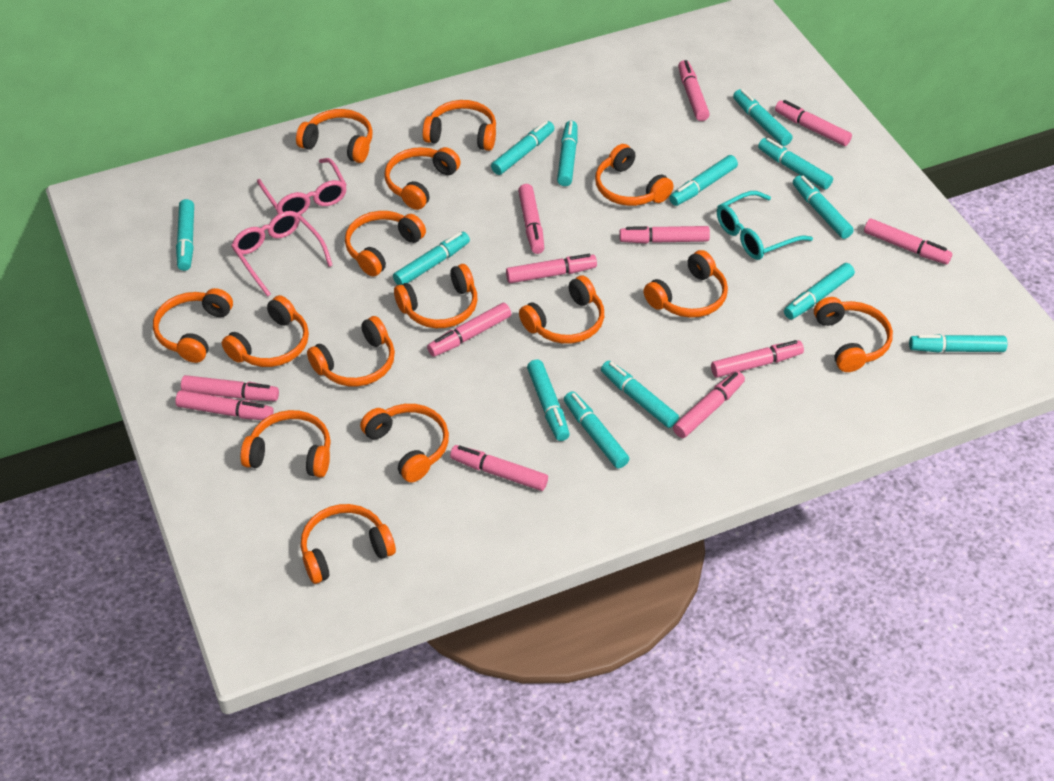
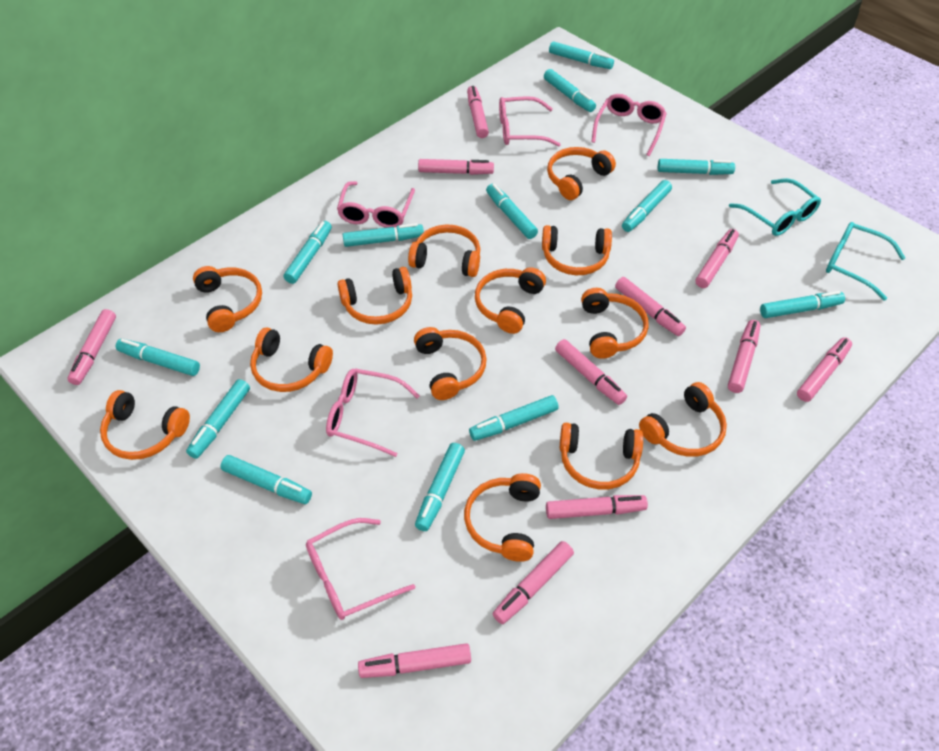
orange headphones: [153,288,233,363] [222,295,309,367] [240,410,331,478] [296,109,373,163] [301,504,396,584] [307,316,395,387] [345,211,426,277] [360,404,449,482] [384,147,460,210] [394,264,477,328] [422,100,496,151] [519,276,604,344] [595,144,674,206] [643,250,728,318] [814,297,893,372] = 15 -> [100,390,190,460] [193,266,262,332] [250,327,333,392] [337,267,412,325] [408,224,480,277] [414,327,487,400] [464,473,541,562] [475,267,546,334] [542,225,612,275] [547,147,616,200] [560,423,643,490] [581,288,649,359] [639,382,727,457] = 13
pink glasses: [231,211,333,297] [257,158,347,215] = 2 -> [306,518,415,620] [326,368,420,457] [337,181,415,228] [499,96,561,147] [591,94,667,156] = 5
pink marker: [176,390,274,420] [181,375,279,401] [427,303,511,357] [450,445,548,491] [506,254,597,283] [518,184,544,254] [619,226,710,243] [673,371,745,438] [678,60,710,121] [711,340,804,378] [775,100,852,146] [864,218,952,264] = 12 -> [67,309,116,385] [358,643,471,678] [418,159,494,175] [467,86,489,138] [493,541,574,624] [546,495,648,519] [555,339,627,405] [615,277,686,336] [695,229,739,288] [728,320,760,393] [797,337,852,402] = 11
turquoise glasses: [717,191,813,260] = 1 -> [729,178,821,236] [826,222,905,301] = 2

